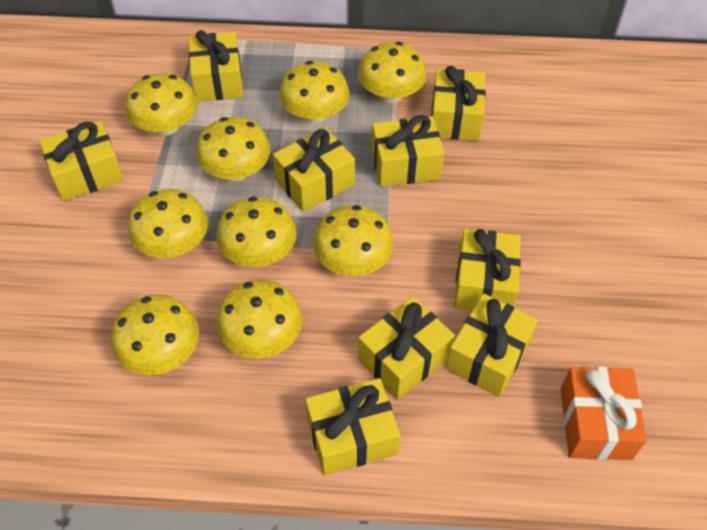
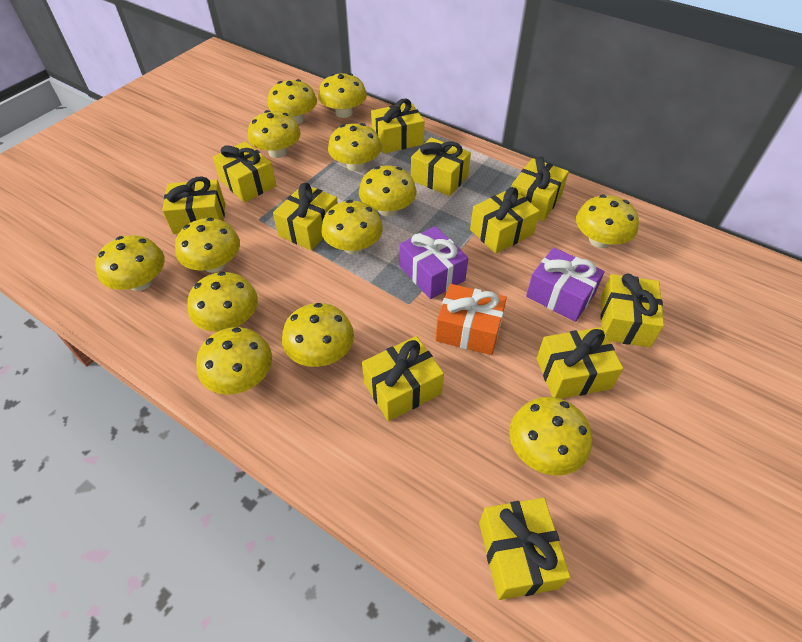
purple gift: none = 0 -> [400,226,468,299] [526,247,605,322] = 2
yellow gift: [39,121,124,201] [188,30,243,102] [273,128,355,212] [305,378,400,476] [358,296,455,400] [371,115,444,187] [431,66,486,141] [446,294,538,397] [454,229,521,311] = 9 -> [162,176,225,234] [213,141,276,203] [273,183,338,250] [362,336,444,421] [371,98,425,154] [411,137,471,196] [470,187,540,254] [479,498,570,600] [512,156,569,221] [536,327,624,399] [600,274,664,347] = 11
yellow mushroom: [111,295,199,375] [125,73,197,136] [128,189,208,258] [196,117,271,181] [216,196,297,267] [216,280,302,358] [279,61,350,123] [313,205,394,276] [358,42,427,103] = 9 -> [95,235,165,291] [175,217,240,273] [187,272,258,331] [196,327,272,395] [248,110,301,158] [268,79,317,124] [282,303,354,367] [318,73,367,118] [321,200,383,254] [328,123,382,171] [359,166,416,217] [509,397,592,476] [576,195,639,248] = 13

